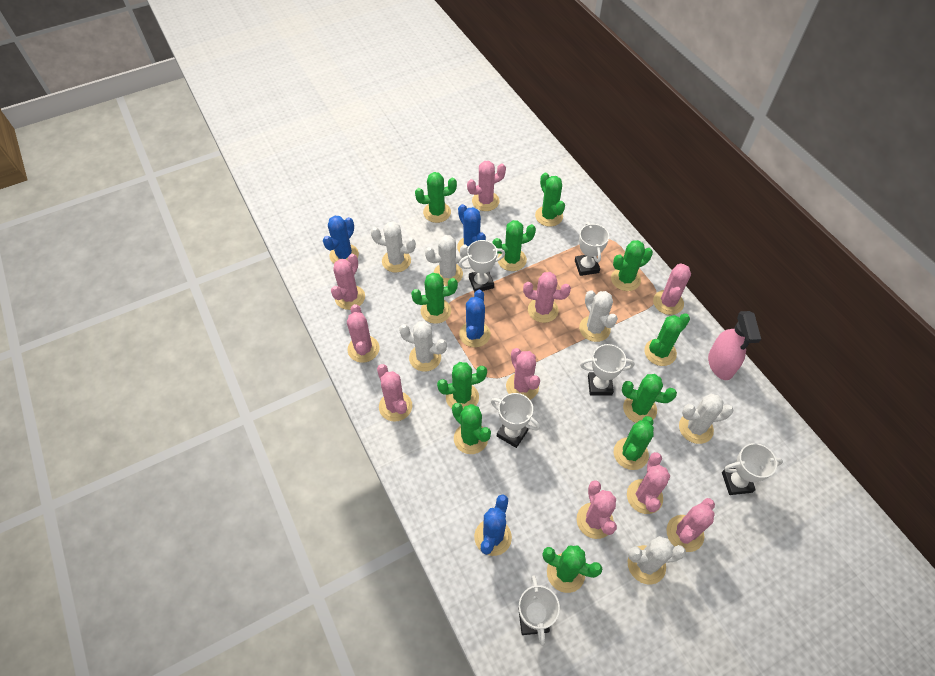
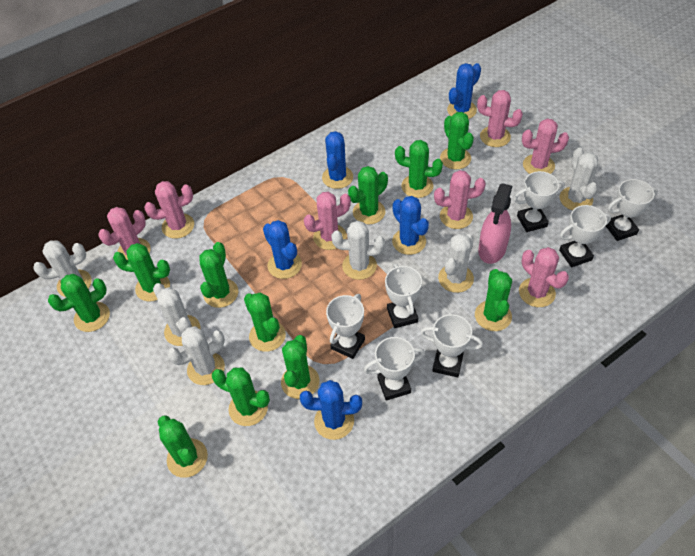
blue cactus: [323,216,359,264] [457,204,486,253] [459,290,491,347] [474,494,512,556] = 4 -> [263,220,302,279] [300,380,362,440] [322,131,353,189] [392,196,429,255] [447,63,481,119] = 5
pink cactus: [331,254,365,310] [347,304,379,363] [377,364,412,422] [467,161,506,211] [506,348,540,400] [523,272,571,323] [577,480,617,539] [627,452,670,514] [653,263,691,315] [666,498,715,552] = 10 -> [98,207,151,260] [144,181,194,239] [304,192,351,250] [434,170,486,229] [477,90,523,147] [519,247,569,307] [522,118,569,174] = 7
white trophy: [459,240,505,292] [491,393,540,448] [518,575,560,646] [575,222,609,276] [580,344,634,396] [722,443,783,495] = 6 -> [326,294,365,359] [364,337,425,401] [385,264,422,328] [420,314,483,377] [514,171,565,232] [559,205,611,267] [606,179,658,241] = 7

